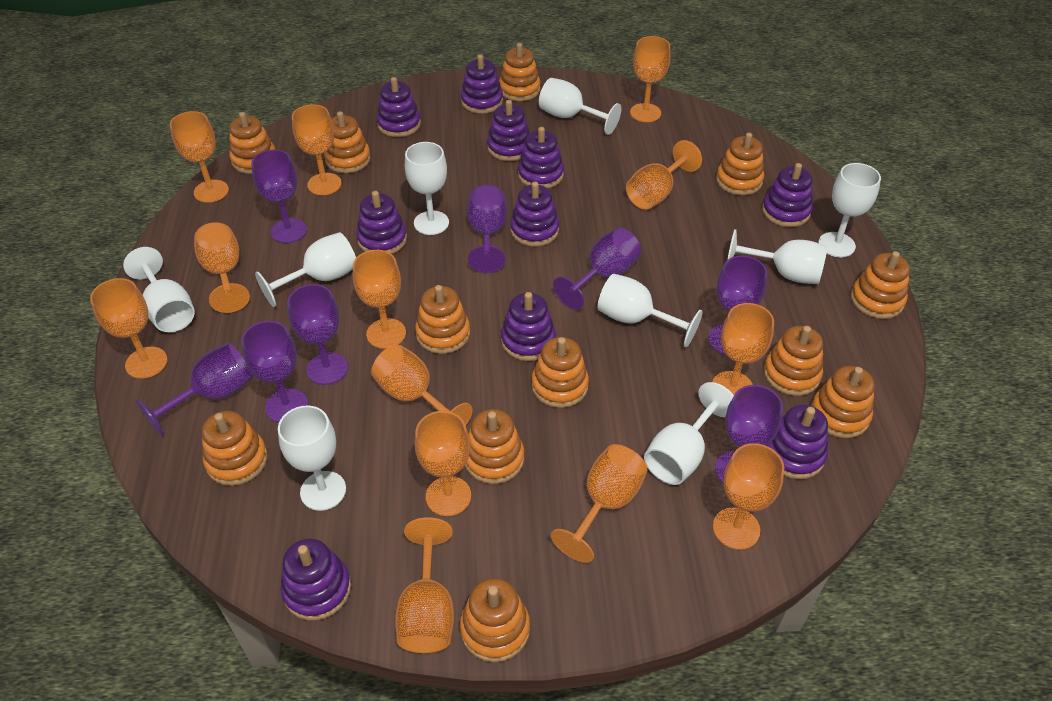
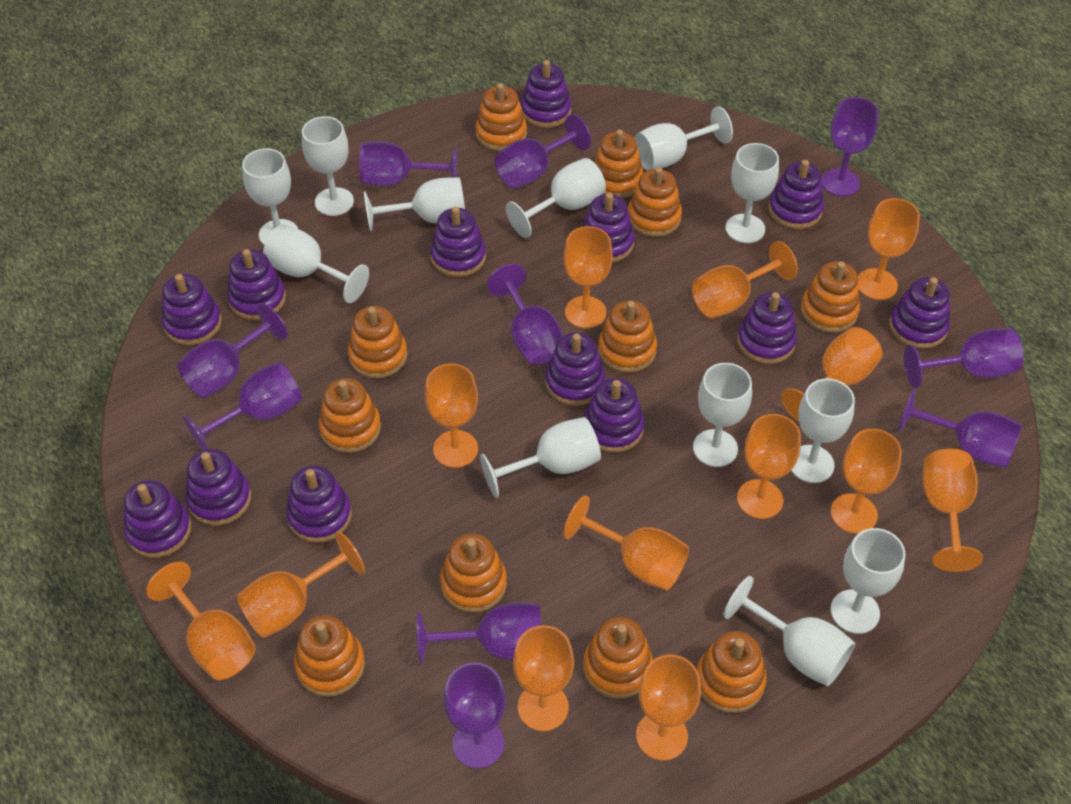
orange stacking toy: [202,411,267,486] [229,112,275,174] [324,111,371,173] [415,285,470,354] [460,578,530,662] [465,409,524,484] [499,43,540,101] [531,337,589,408] [716,133,764,195] [763,326,823,396] [811,366,875,438] [851,251,910,319] = 12 -> [294,615,365,697] [319,378,381,453] [348,306,408,379] [440,533,507,613] [475,83,527,151] [584,617,653,699] [594,130,643,198] [598,301,657,373] [628,167,682,237] [697,631,767,713] [801,261,860,333] = 11
purple goblet: [136,343,253,436] [241,321,308,423] [251,149,307,243] [287,284,348,385] [467,185,507,273] [553,227,641,310] [708,256,767,354] [715,385,783,483] = 8 -> [177,303,288,398] [183,362,302,450] [359,142,457,186] [417,603,541,664] [444,662,506,769] [487,264,564,365] [495,114,591,189] [821,97,879,196] [898,389,1023,468] [904,328,1024,388] = 10
purple stacking toy: [280,539,351,621] [356,191,407,254] [377,77,421,137] [461,54,503,114] [487,100,530,161] [501,292,556,361] [510,182,559,247] [518,127,564,188] [762,163,813,227] [767,405,828,479] = 10 -> [124,480,192,558] [161,274,222,345] [185,449,251,526] [227,249,286,320] [286,465,352,543] [430,207,486,277] [521,60,571,128] [545,332,605,406] [582,193,635,263] [583,378,644,453] [737,292,797,364] [768,160,824,229] [889,277,950,349] = 13
white goblet: [123,247,195,332] [255,232,356,307] [278,406,346,511] [405,142,449,235] [539,78,621,135] [597,274,703,347] [644,382,734,485] [727,229,828,284] [818,163,881,257] = 9 -> [242,148,298,245] [263,225,369,303] [302,116,354,216] [364,178,465,232] [480,417,601,498] [506,158,606,238] [634,106,733,171] [693,363,752,467] [723,576,855,686] [725,143,779,243] [791,378,855,483] [830,528,906,634] = 12

